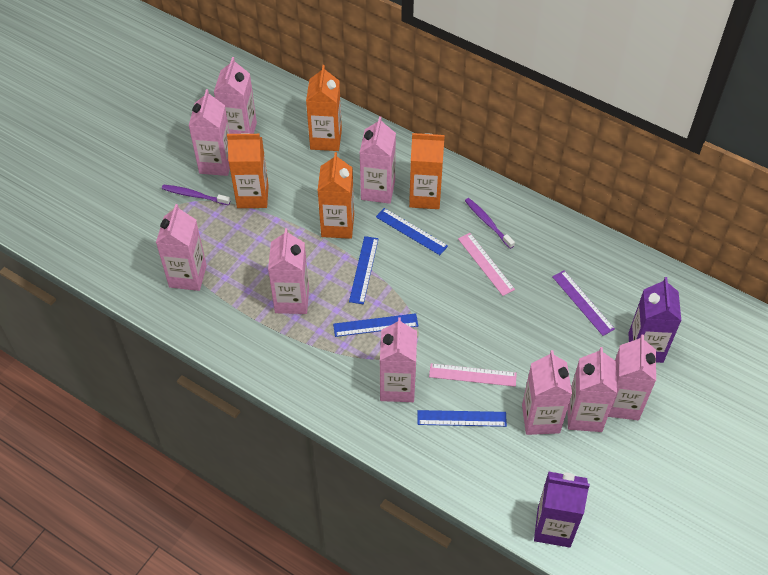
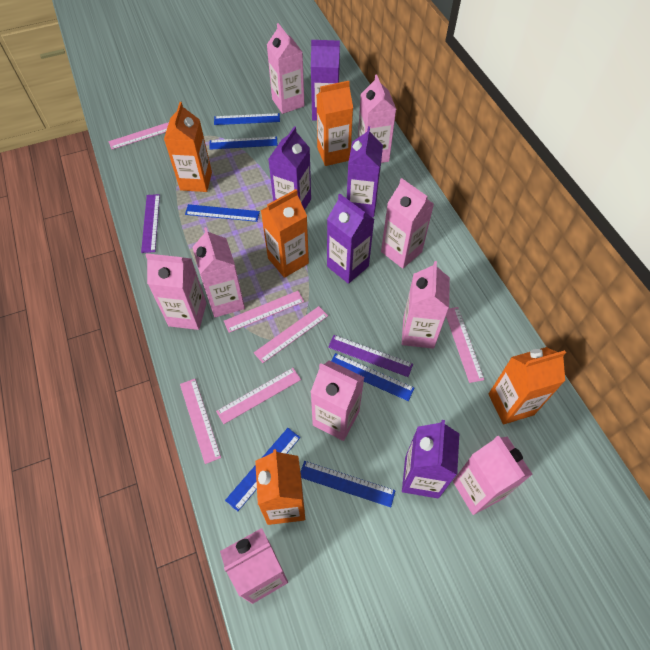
blue ruler: [333,313,418,337] [349,236,379,304] [376,208,448,255] [417,410,507,427] = 4 -> [185,204,260,222] [209,136,278,150] [214,113,280,125] [225,428,300,512] [301,461,396,507] [331,353,414,401] = 6
orange carton: [227,133,269,208] [306,65,342,151] [318,152,354,239] [409,133,445,209] = 4 -> [164,102,212,192] [255,449,305,525] [261,189,309,278] [317,81,353,166] [489,347,566,424] = 5
pink ruler: [429,363,517,387] [458,233,515,296] = 2 -> [108,122,169,150] [180,379,221,464] [216,368,301,424] [224,291,304,333] [254,306,328,363] [446,307,484,383] = 6
purple carton: [534,471,590,548] [628,277,681,363] = 2 -> [268,126,311,210] [311,40,340,121] [327,194,374,284] [347,126,383,217] [402,420,459,498] = 5
purple ruler: [552,270,615,336] = 1 -> [141,194,160,253] [328,335,413,377] = 2
purple toothbrush: [162,184,230,205] [465,198,515,249] = 2 -> none = 0

